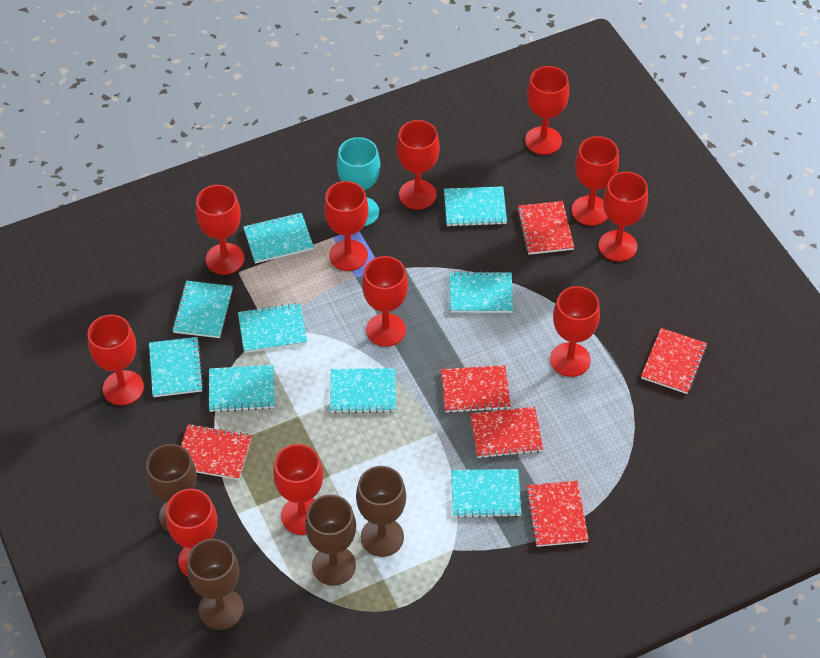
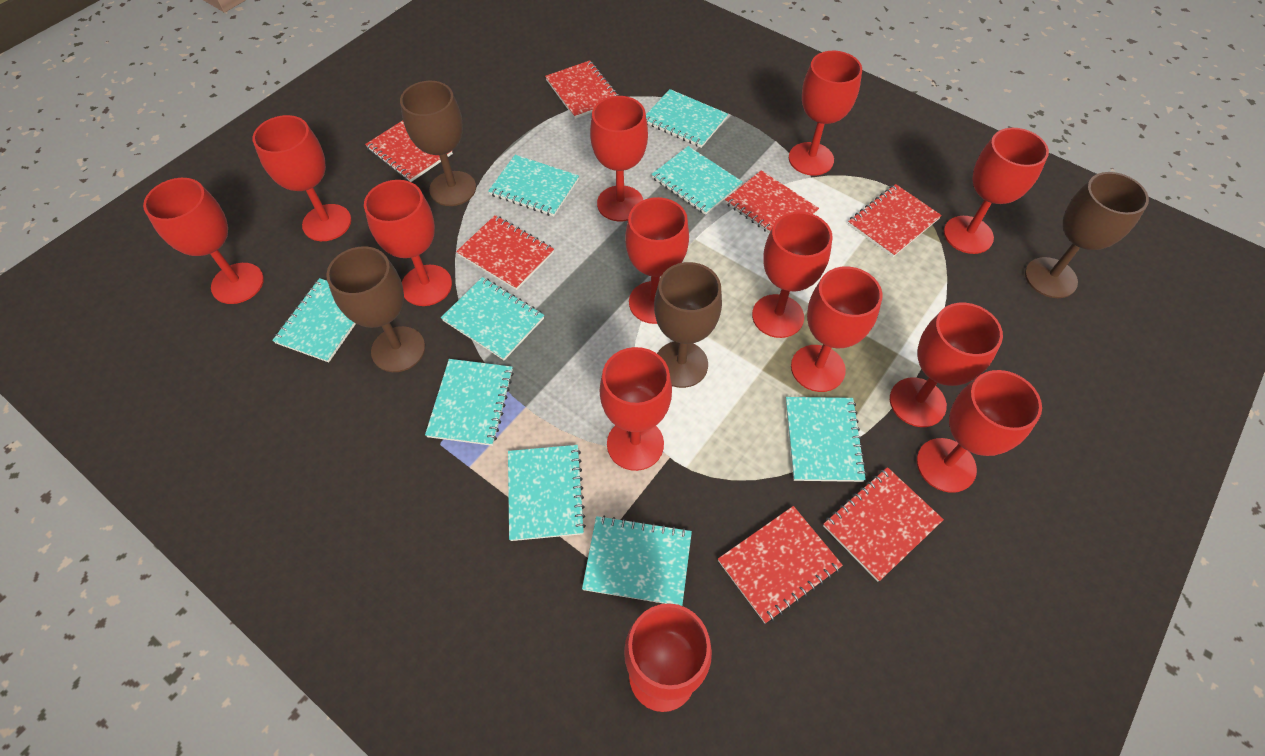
red goblet: [88,315,144,405] [166,489,217,577] [196,185,245,275] [273,444,323,535] [324,181,369,271] [362,256,408,347] [396,120,440,210] [525,66,569,155] [550,286,600,377] [572,136,619,226] [599,172,648,262] = 11 -> [143,178,264,304] [253,115,351,241] [364,180,452,306] [590,96,648,222] [600,347,672,471] [624,603,712,712] [625,197,689,324] [752,212,833,338] [789,51,862,176] [791,266,883,392] [890,303,1003,427] [917,370,1042,493] [944,128,1049,254] = 13
red notebook: [181,424,252,480] [441,365,511,413] [470,407,543,459] [517,201,574,255] [526,481,589,547] [641,328,707,394] = 6 -> [365,120,453,182] [456,215,554,290] [545,60,619,119] [718,506,843,623] [725,170,819,234] [823,467,944,581] [848,184,942,257] = 7
turquoise goblet: [337,137,380,226] = 1 -> none = 0

